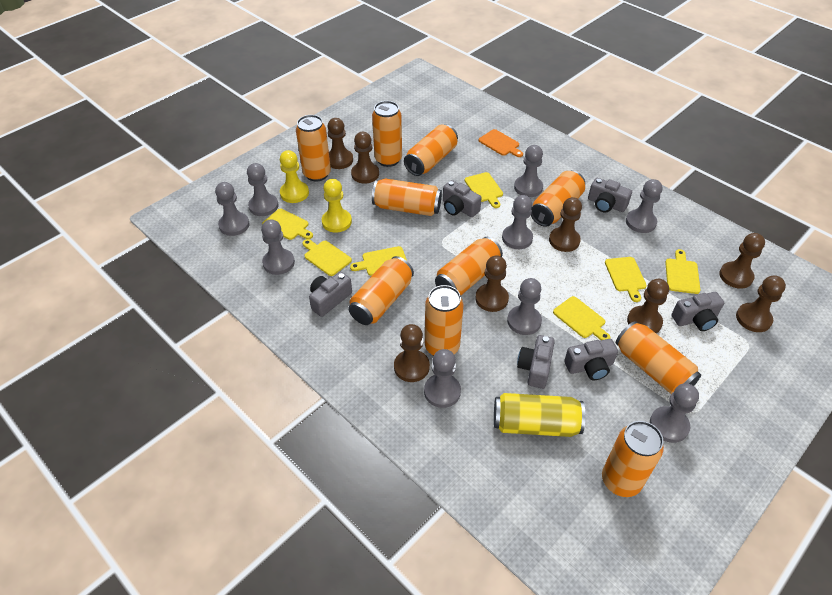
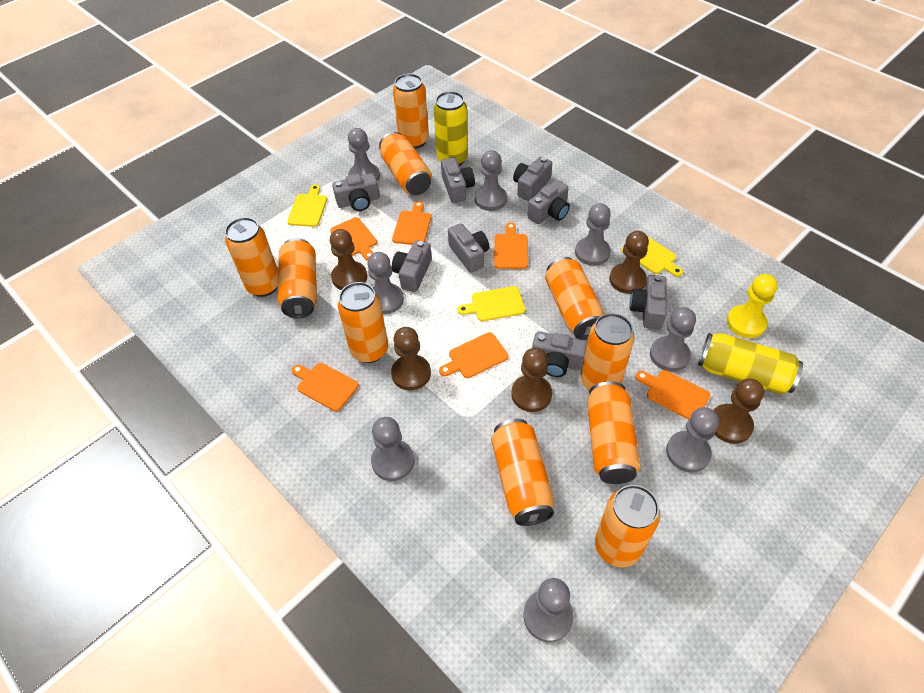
brown pawn: [328,118,353,169] [351,132,379,184] [394,324,430,382] [475,255,509,312] [549,197,582,252] [627,279,669,334] [719,233,765,289] [736,275,786,332] = 8 -> [330,229,367,290] [391,327,431,390] [512,348,552,412] [609,231,649,294] [713,379,764,444] = 5
grey camera: [309,272,352,317] [443,180,481,217] [517,335,555,389] [564,339,618,380] [588,178,632,212] [671,292,724,331] = 6 -> [332,173,380,211] [392,240,432,292] [441,157,475,203] [448,223,489,273] [513,157,552,201] [528,180,570,224] [532,331,587,377] [630,275,667,329] = 8
grey pawn: [215,182,249,236] [247,163,278,216] [261,219,295,275] [424,349,461,408] [502,195,533,249] [507,278,542,335] [514,145,543,197] [626,179,662,233] [650,383,699,443] = 9 -> [348,128,380,182] [367,252,404,314] [371,417,414,481] [475,150,507,211] [523,578,574,642] [575,203,611,266] [650,307,696,371] [666,407,719,473] = 8
orange cutting board: [479,129,523,157] = 1 -> [291,363,359,411] [330,217,377,261] [392,201,432,245] [439,332,508,378] [494,223,528,269] [635,370,710,419] = 6
yellow can: [494,393,585,437] = 1 -> [433,91,468,166] [698,333,803,395] = 2
yellow cutting board: [262,209,313,240] [302,239,352,276] [350,246,407,276] [465,172,503,208] [553,296,610,340] [605,257,647,302] [665,249,700,294] = 7 -> [287,184,327,227] [457,286,525,321] [622,237,683,277] = 3
yellow pawn: [280,150,309,203] [322,179,352,233] = 2 -> [727,274,778,338] = 1

